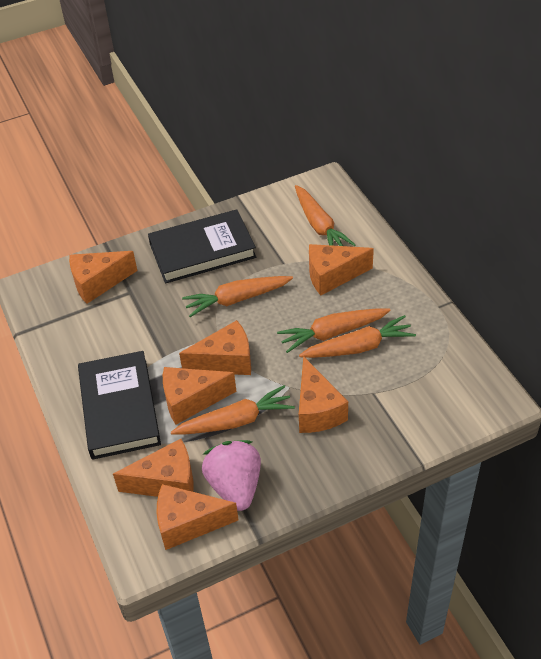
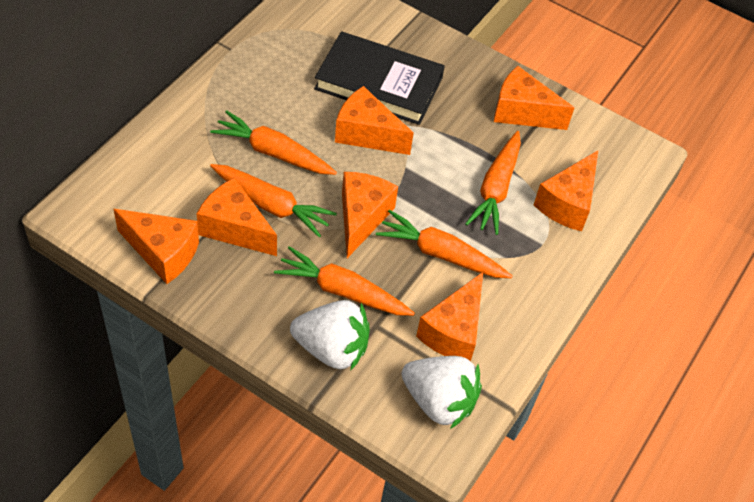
black book: [78,351,161,460] [148,209,256,284] = 2 -> [314,31,445,125] = 1
pink strawberry: [202,440,261,511] = 1 -> none = 0
white strawberry: none = 0 -> [290,300,370,371] [402,356,482,429] = 2

